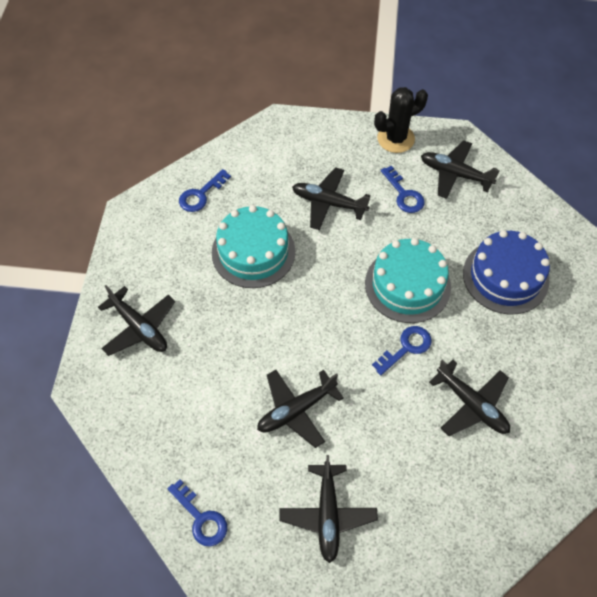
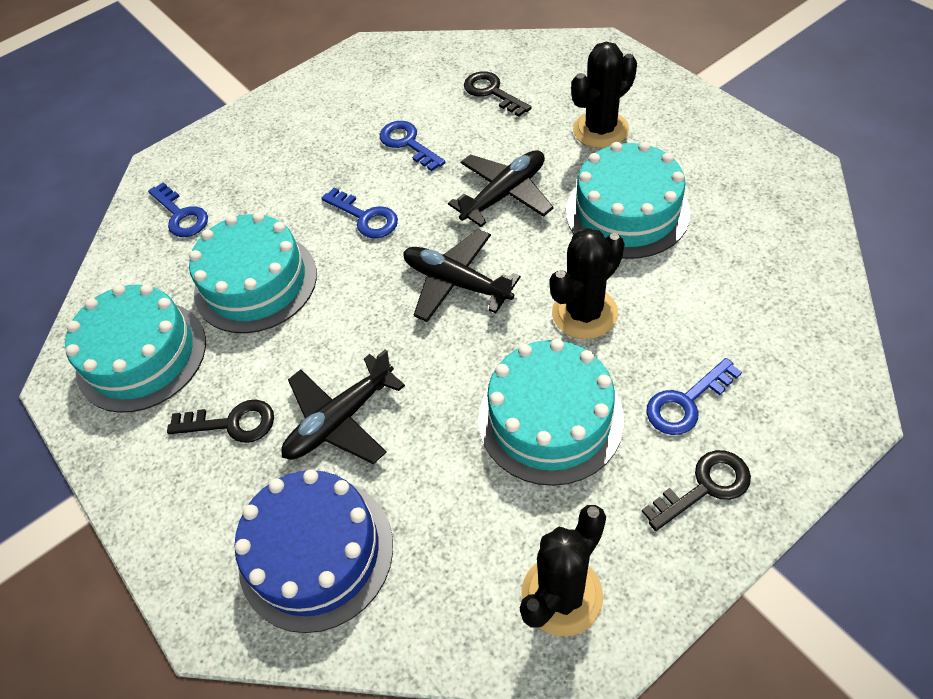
black cactus: [374,87,428,153] = 1 -> [520,505,606,636] [550,228,624,339] [571,42,637,148] = 3
black key: none = 0 -> [167,399,274,443] [464,71,532,117] [642,450,751,531] = 3
black plane: [98,285,175,356] [257,370,344,448] [279,455,378,563] [292,167,370,230] [421,140,500,199] [429,360,510,436] = 6 -> [281,349,405,464] [403,229,521,322] [448,150,554,227] = 3
turquoise cake: [212,205,295,288] [365,238,451,323] = 2 -> [65,284,206,413] [189,212,317,333] [478,339,624,486] [566,142,691,259] = 4

